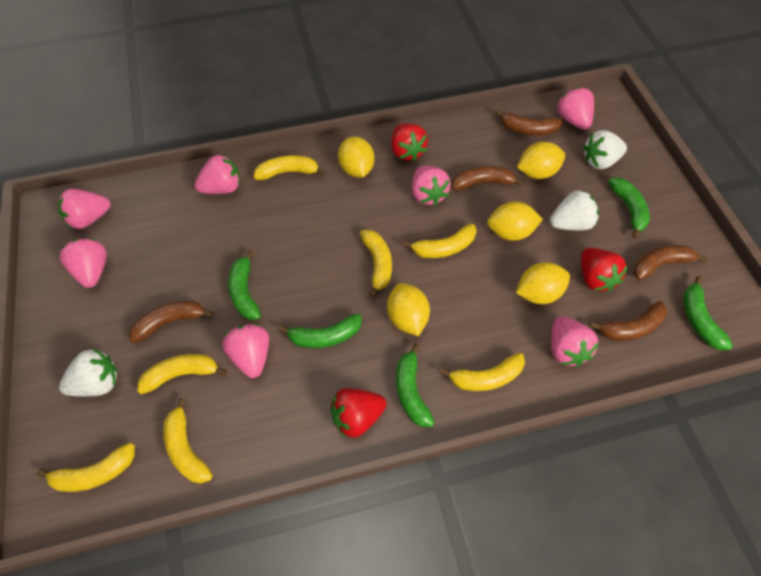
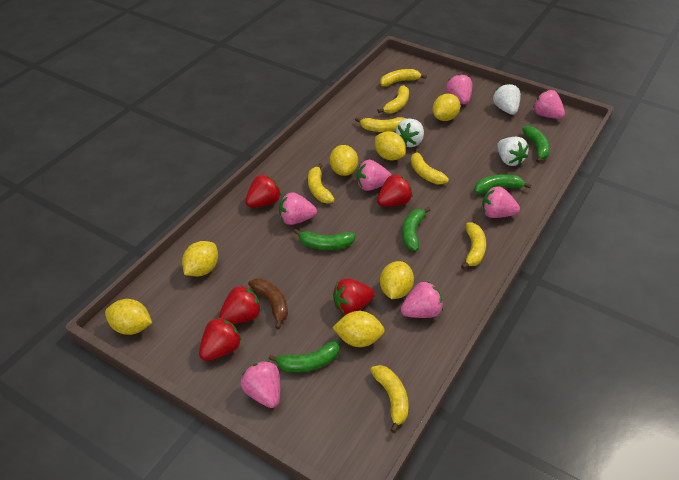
brown banana: [129,300,214,343] [452,166,524,191] [494,109,563,135] [589,301,667,341] [633,245,708,280] = 5 -> [248,278,288,329] = 1
red strawberry: [330,388,387,438] [391,123,428,161] [581,248,628,292] = 3 -> [199,317,242,361] [219,285,261,324] [245,174,281,207] [333,278,375,315] [377,174,413,206] = 5
yellow lemon: [338,137,374,177] [387,283,430,336] [487,202,543,241] [516,262,570,304] [517,142,565,179] = 5 -> [105,299,152,335] [182,241,218,277] [330,145,358,176] [332,311,385,347] [375,131,406,160] [380,261,414,299] [433,94,461,121] = 7

